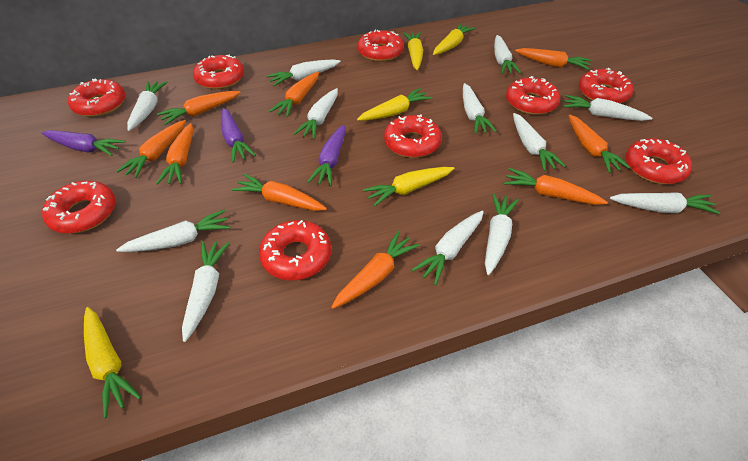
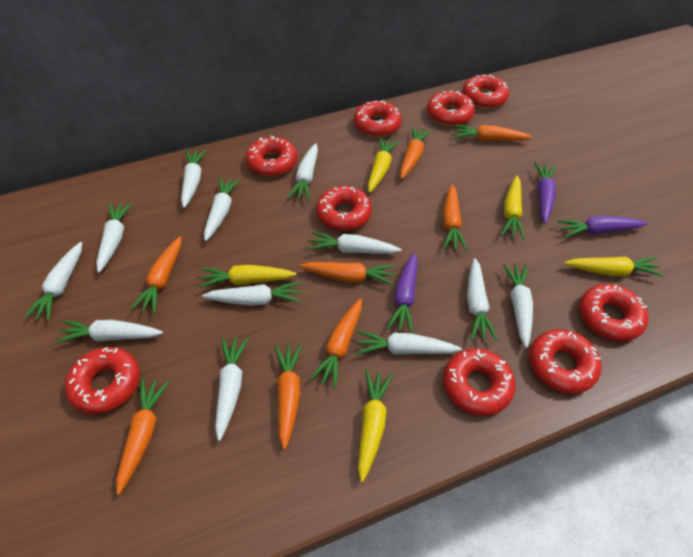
orange carrot: [116,120,186,178] [156,123,193,185] [157,91,241,125] [231,174,327,211] [269,72,319,117] [331,231,420,309] [504,168,608,205] [515,48,591,70] [569,115,630,173] = 9 -> [116,379,169,495] [131,236,181,314] [275,344,302,450] [300,262,395,285] [310,298,362,388] [400,126,431,179] [443,184,467,250] [454,125,532,141] = 8

